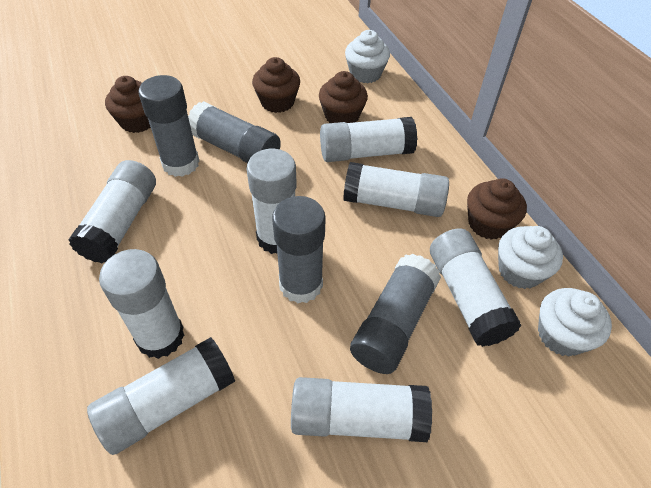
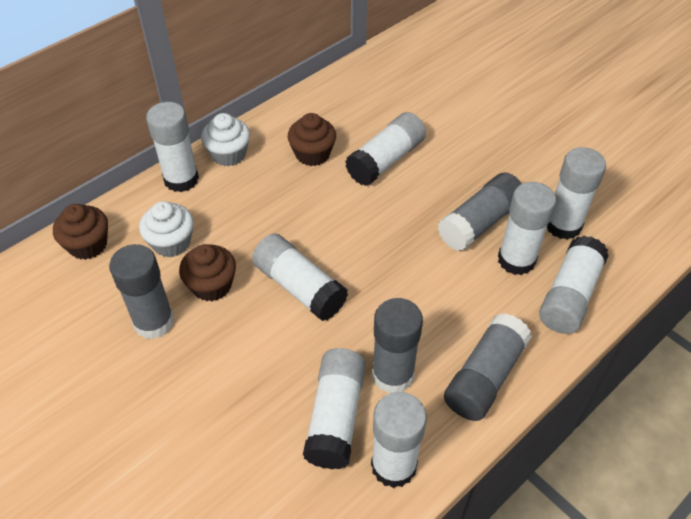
brown cupcake: [105,76,151,133] [252,57,300,113] [319,71,368,123] [467,179,527,240] = 4 -> [53,204,108,260] [179,244,236,301] [288,113,336,166] = 3
white cupcake: [345,30,390,83] [498,226,563,289] [538,288,612,357] = 3 -> [139,201,194,257] [201,113,250,166] = 2

